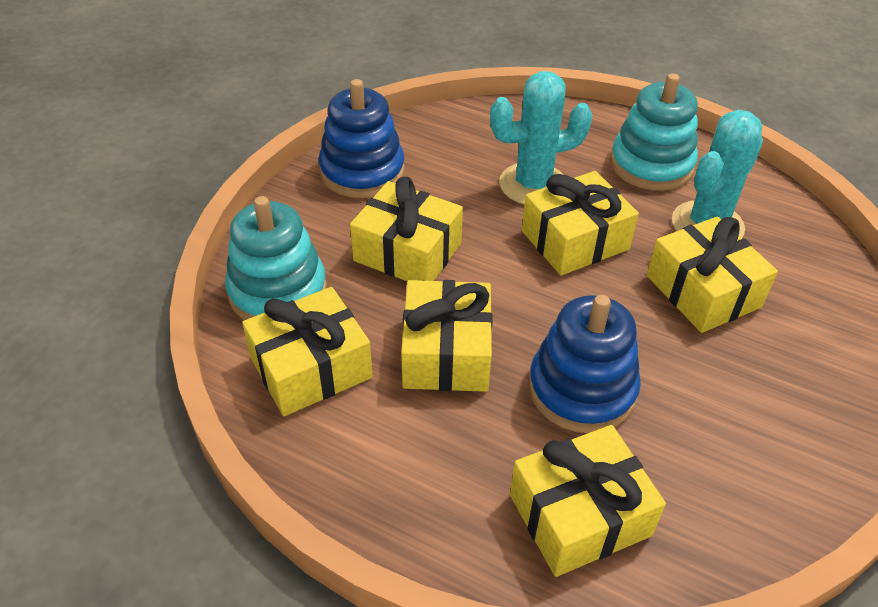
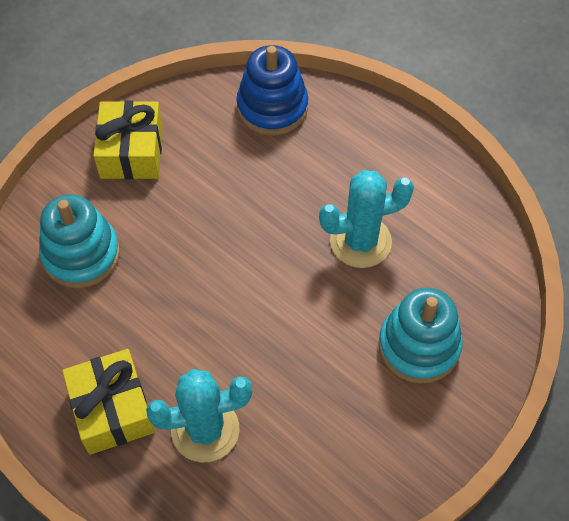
blue stacking toy: [319,79,405,198] [529,295,641,433] = 2 -> [236,45,308,136] = 1
yellow gift: [242,287,373,416] [350,177,463,281] [401,280,493,392] [510,425,666,577] [522,171,639,276] [647,216,778,333] = 6 -> [62,349,155,455] [93,100,163,179] = 2

